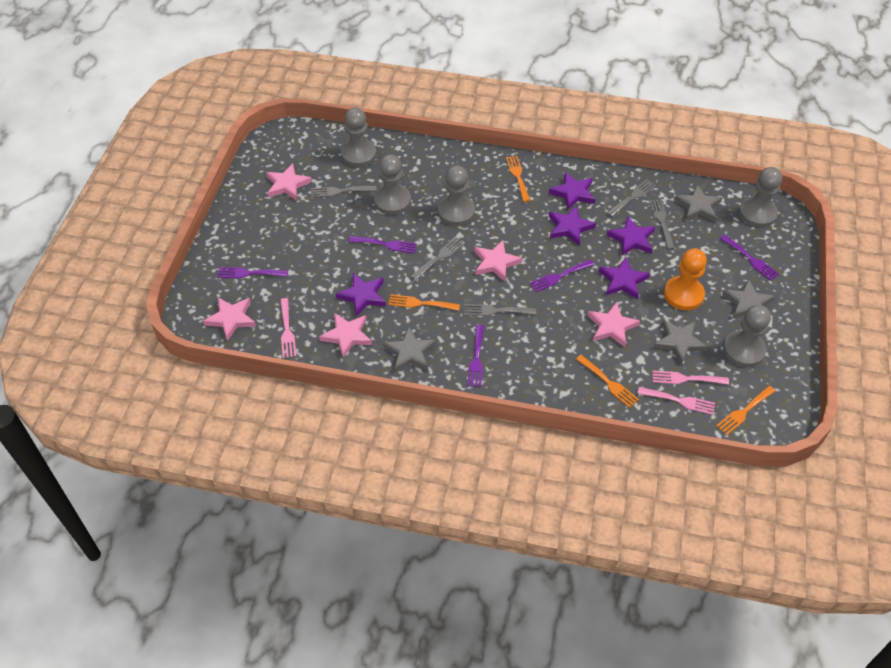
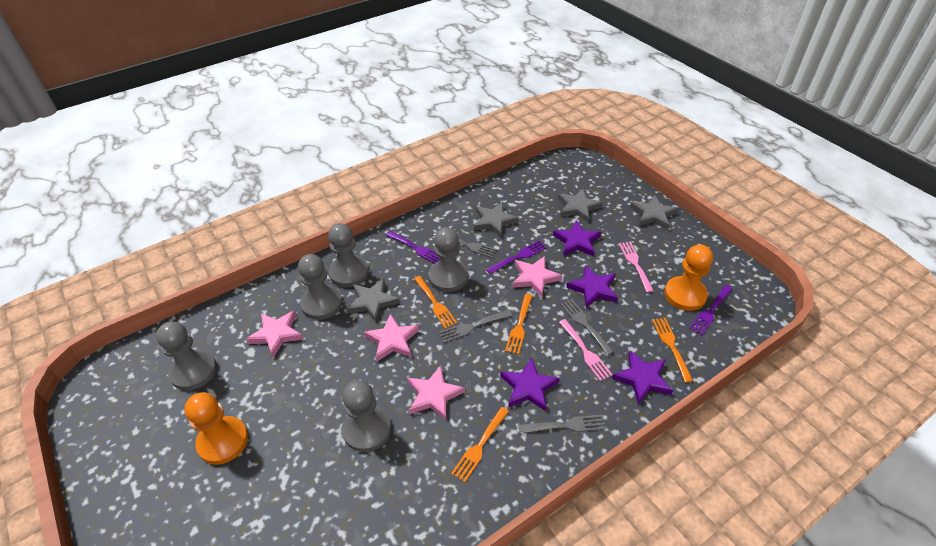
grey fork: [311,186,377,198] [411,237,465,280] [464,304,536,316] [607,179,656,217] [649,199,675,250] = 5 -> [433,231,497,258] [439,310,512,343] [519,414,606,434] [560,299,614,356] = 4
orange pawn: [664,248,707,310] = 1 -> [184,392,248,465] [664,245,713,311] = 2
pink fork: [280,298,296,358] [637,387,715,415] [652,370,729,385] = 3 -> [559,319,613,381] [619,241,654,293] = 2
pink star: [203,297,256,341] [266,163,312,201] [319,313,372,358] [474,240,522,281] [588,302,640,347] = 5 -> [246,311,303,358] [364,313,419,362] [407,365,465,420] [512,256,562,297] = 4
purple fork: [218,267,288,278] [348,236,417,253] [467,325,484,387] [529,259,594,292] [720,235,779,281] = 5 -> [386,231,440,264] [486,240,547,274] [689,285,733,335] = 3
purple star: [336,273,386,317] [549,172,595,210] [549,206,596,245] [599,257,650,300] [607,216,655,256] = 5 -> [500,358,560,411] [553,220,601,257] [566,265,618,308] [612,351,673,404] = 4

